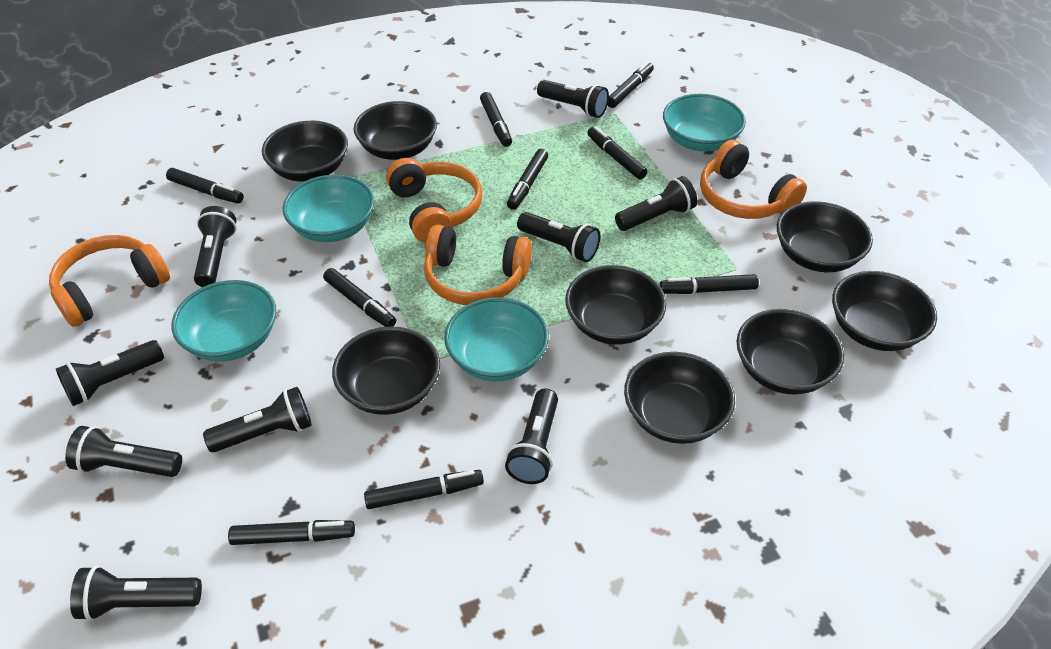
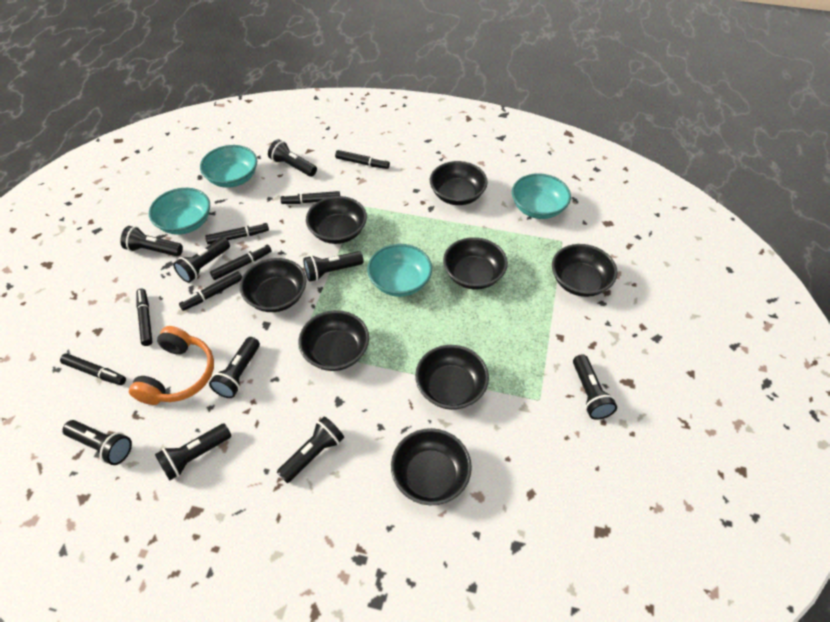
black marker: [166,168,244,204] [228,520,355,545] [323,268,396,327] [364,470,484,509] [480,92,512,147] [507,149,548,210] [587,126,648,180] [608,62,654,108] [659,274,759,294] = 9 -> [60,353,126,385] [136,289,153,346] [179,271,242,311] [205,222,269,245] [210,245,272,280] [280,191,340,204] [335,150,390,169] = 7
orange headphones: [49,235,170,327] [386,158,482,243] [424,224,532,305] [700,139,807,219] = 4 -> [129,326,214,405] = 1

